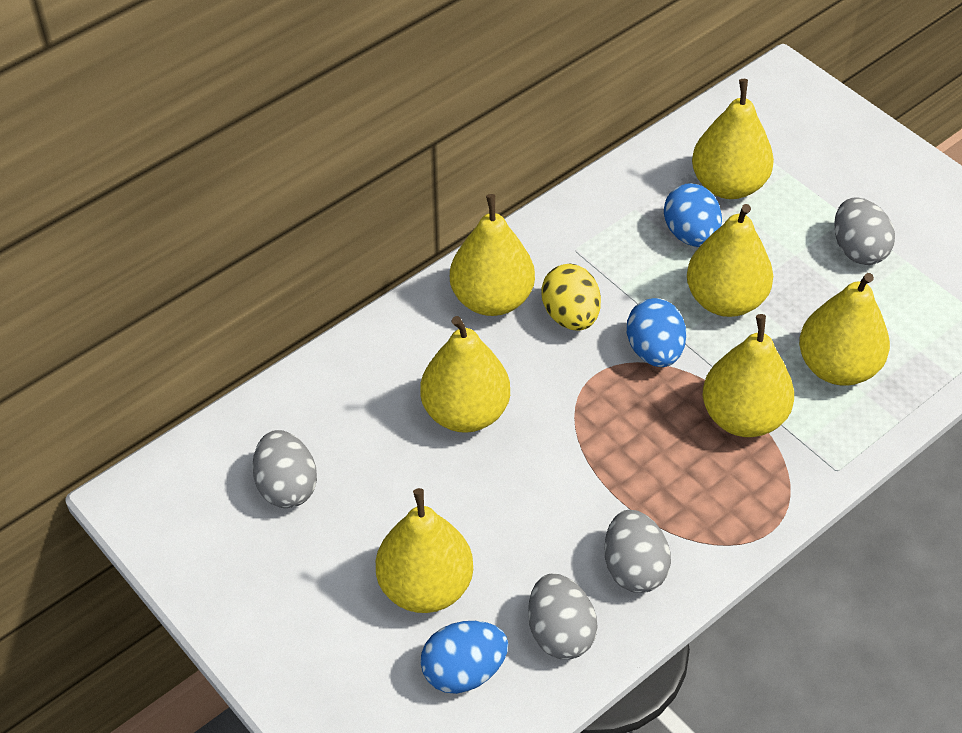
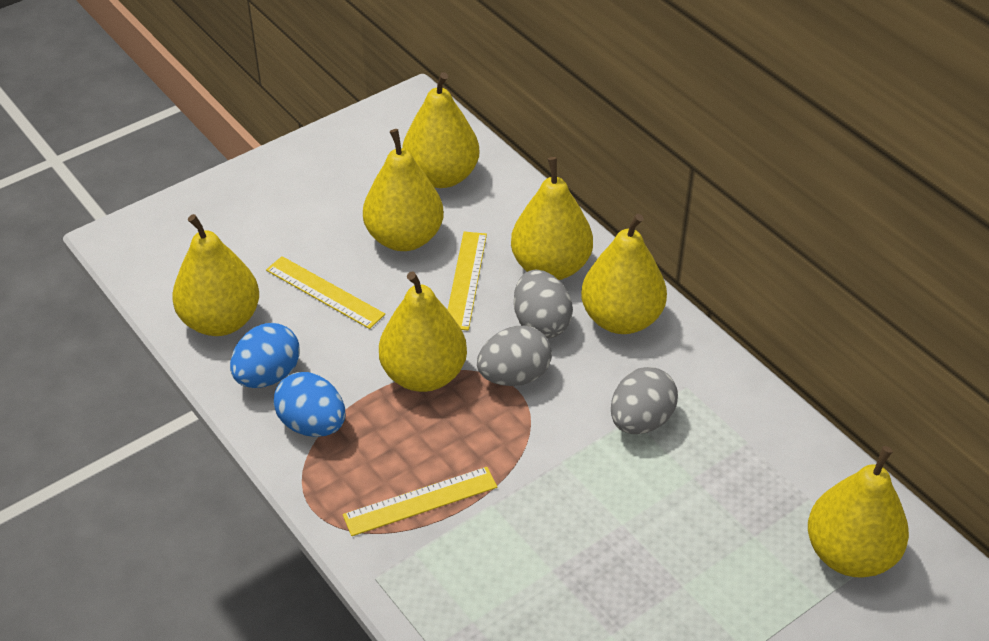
blue egg: [421,621,508,694] [627,298,686,367] [664,183,722,247] = 3 -> [230,323,300,388] [274,372,345,437] = 2
grey egg: [252,430,317,508] [528,574,598,659] [604,510,671,593] [834,197,895,265] = 4 -> [477,326,552,386] [514,270,573,339] [611,367,678,434] = 3
yellow egg: [541,264,601,330] = 1 -> none = 0
yellow ruler: none = 0 -> [266,256,385,329] [343,467,497,536] [448,232,487,330] = 3

